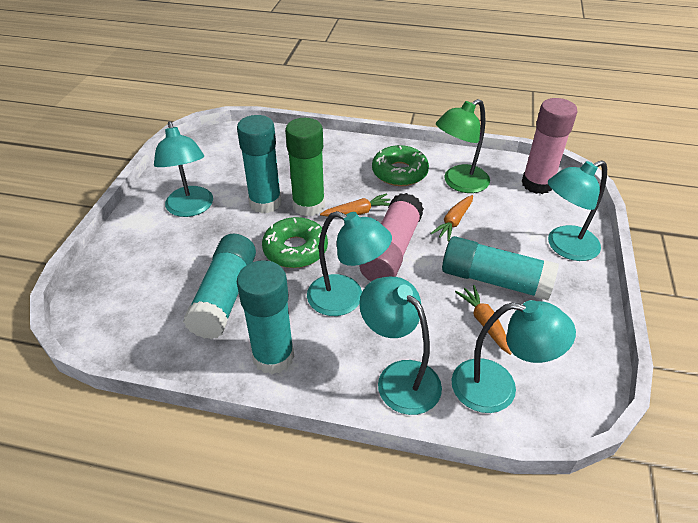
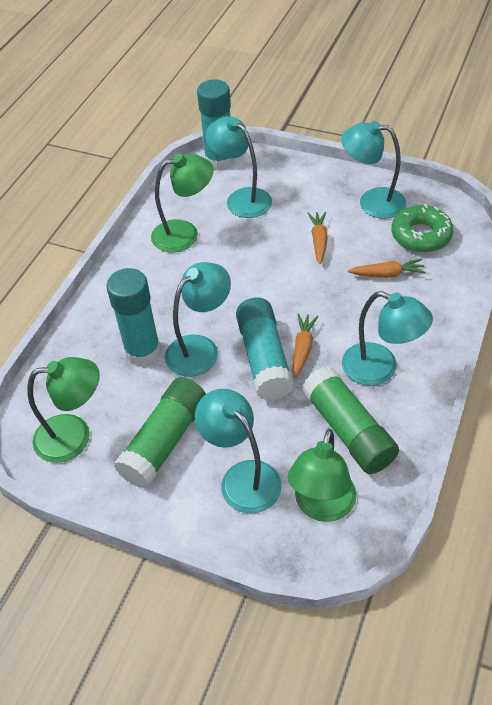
green donut: [262,217,328,268] [372,145,429,186] = 2 -> [391,204,454,252] = 1
green glue stick: [285,118,325,217] = 1 -> [114,377,206,488] [302,366,399,474] = 2
green lamp: [436,99,490,193] = 1 -> [27,357,100,463] [151,154,213,253] [288,429,357,522] = 3
pink glue stick: [360,193,424,281] [522,98,578,194] = 2 -> none = 0
turquoise glue stick: [183,234,256,339] [237,115,281,213] [237,260,294,374] [442,236,559,300] = 4 -> [106,268,161,366] [197,79,234,170] [236,298,294,401] = 3

